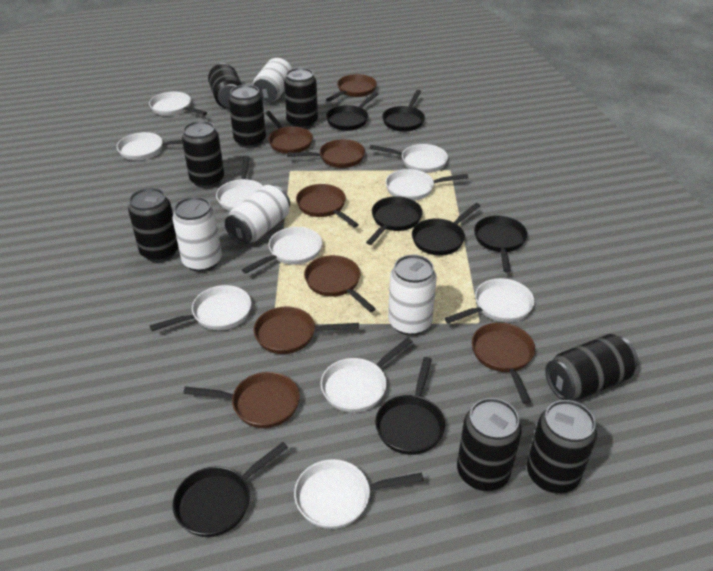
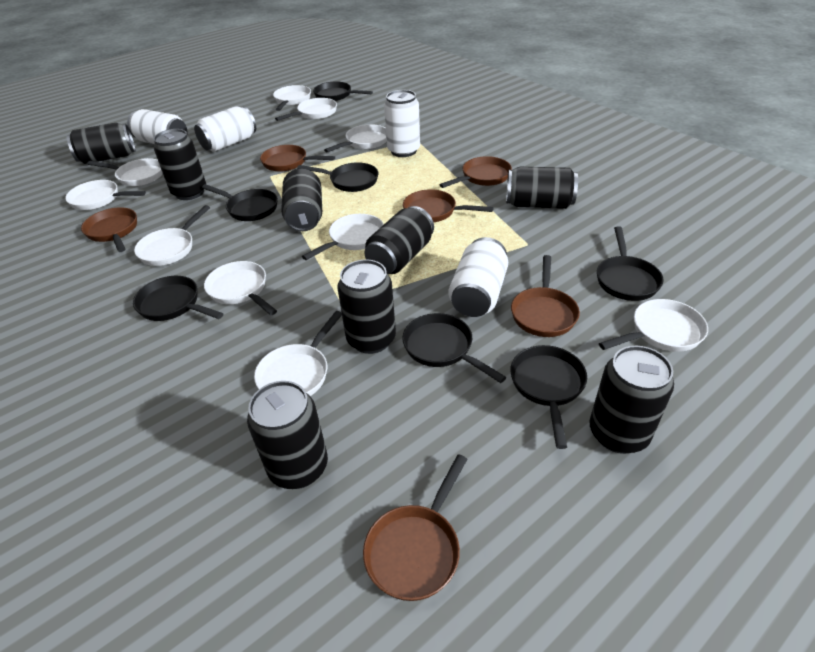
brown pan: [183,372,300,428] [254,306,359,354] [265,111,313,154] [287,139,365,168] [296,184,359,228] [304,255,376,312] [326,74,377,101] [472,322,535,404] = 8 -> [81,207,137,252] [260,145,335,172] [363,454,467,601] [403,189,494,222] [439,156,512,188] [511,255,580,337] = 6

